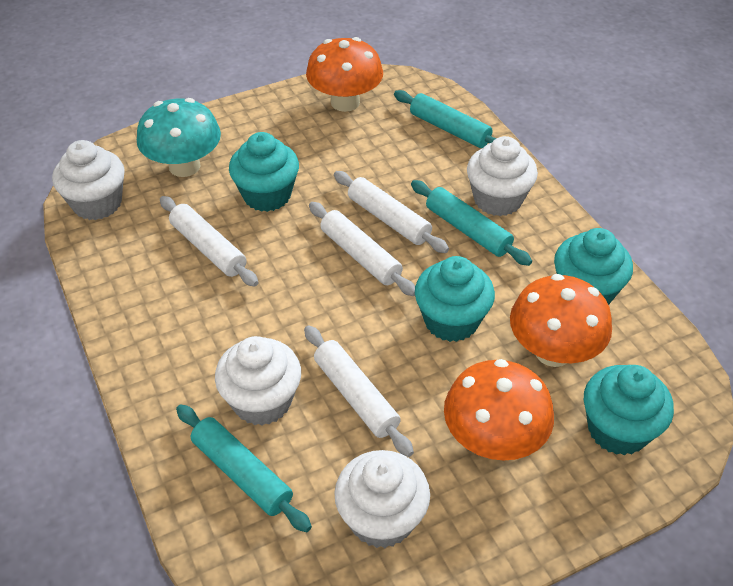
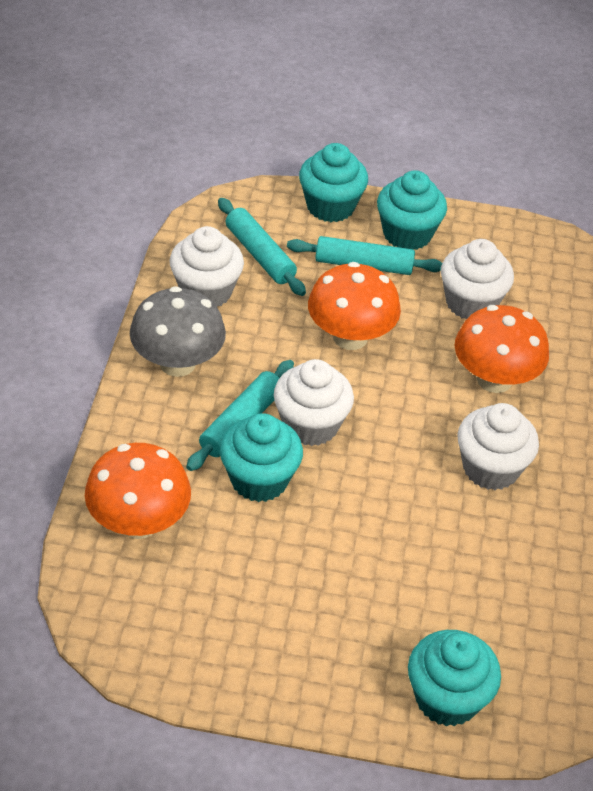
grey mushroom: none = 0 -> [130,286,226,377] = 1
turquoise mushroom: [137,98,221,177] = 1 -> none = 0
white rolling pin: [160,196,258,287] [304,325,414,457] [309,202,415,296] [334,171,449,253] = 4 -> none = 0

